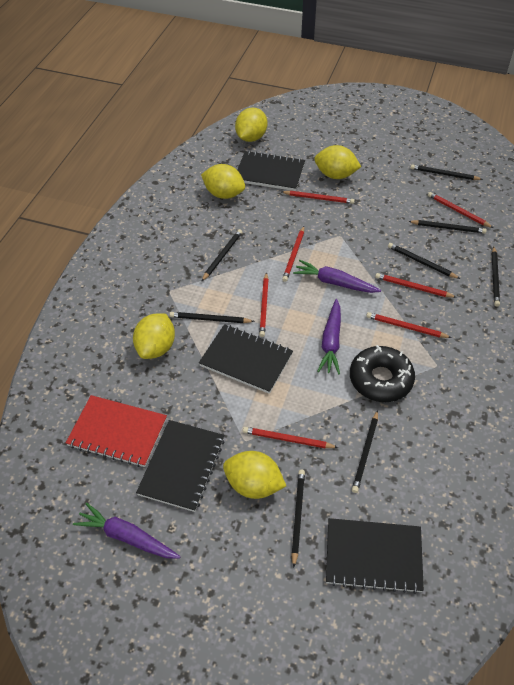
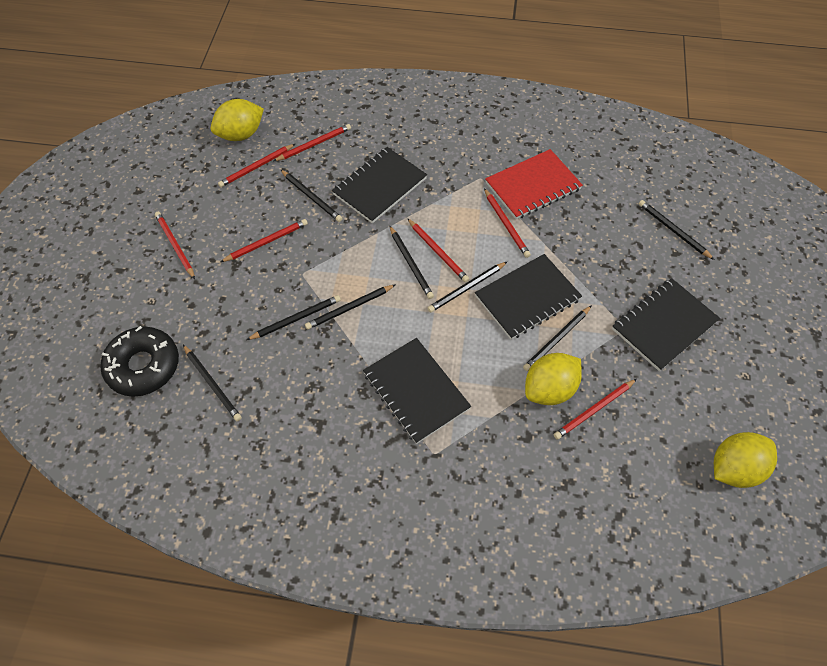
purple carrot: [73,502,181,559] [293,260,381,293] [317,299,341,374] = 3 -> none = 0
yellow lemon: [133,313,175,359] [201,164,245,199] [223,451,286,499] [235,108,267,142] [314,145,361,179] = 5 -> [211,99,264,141] [525,353,582,405] [714,432,777,488] = 3

